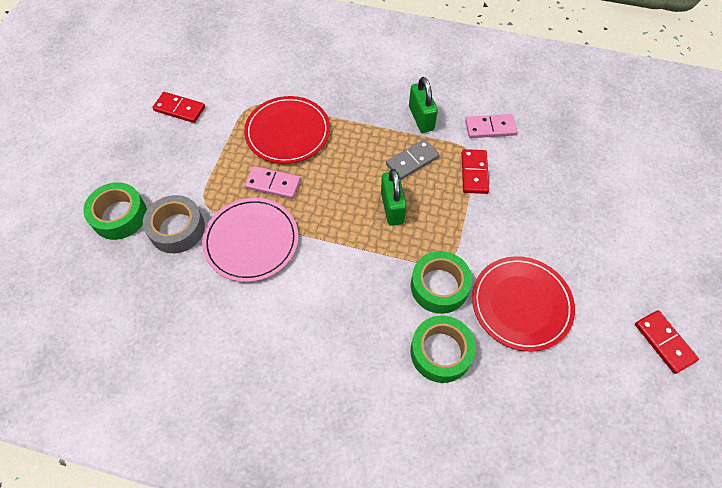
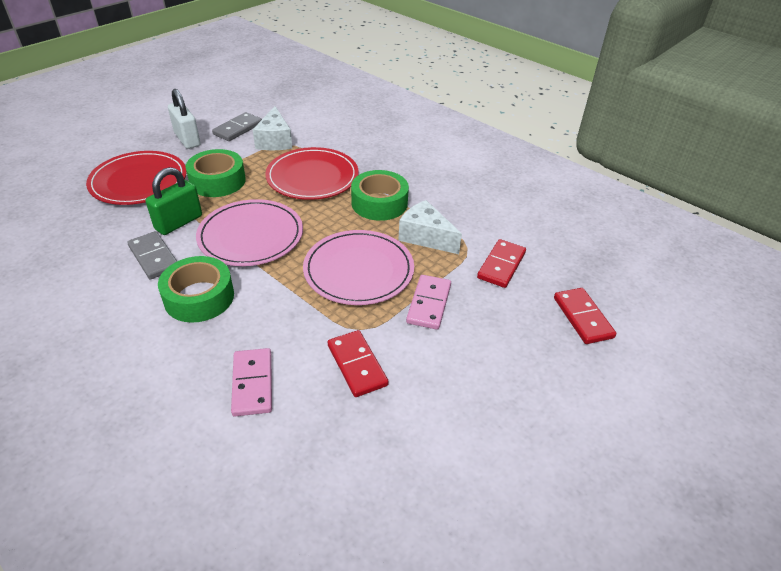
green padlock: [381,169,407,226] [409,77,438,133] = 2 -> [145,167,202,235] = 1
grey domino: [386,139,439,180] = 1 -> [127,231,177,280] [212,112,262,141] = 2
grey tape: [143,195,205,253] = 1 -> none = 0
pink plate: [202,198,299,282] = 1 -> [196,199,303,266] [303,230,414,305] = 2
white cheese: none = 0 -> [253,106,292,150] [398,200,462,254] = 2
white padlock: none = 0 -> [168,89,200,149] = 1

